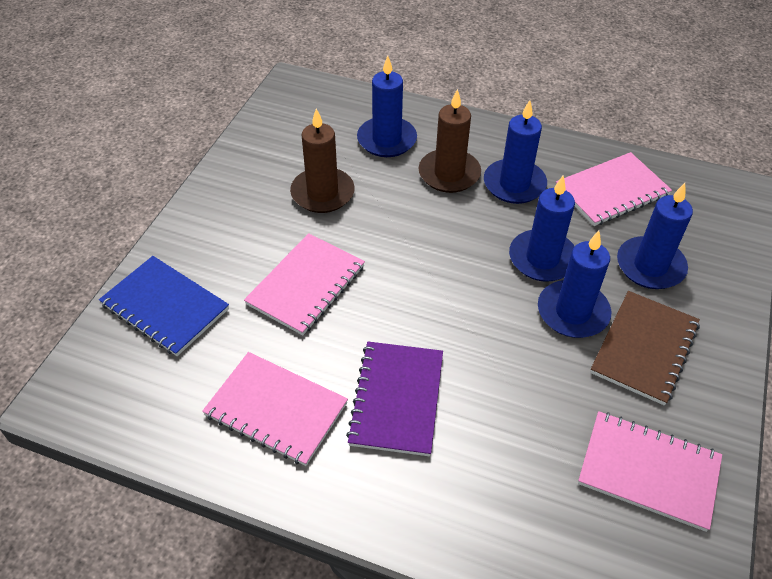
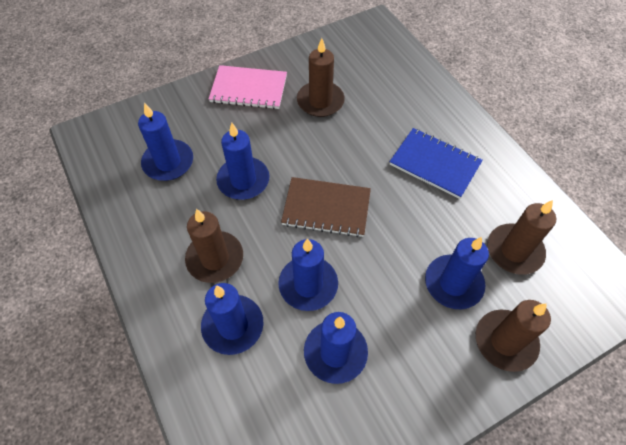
blue candle: [357,56,417,157] [484,100,547,204] [509,175,575,282] [538,231,611,338] [617,183,693,289] = 5 -> [138,103,193,181] [201,283,263,355] [216,123,270,200] [278,238,338,311] [304,312,368,384] [425,237,489,309] = 6
brown candle: [290,109,355,213] [419,89,481,193] = 2 -> [185,209,243,283] [297,38,345,117] [476,300,551,372] [487,200,556,275] = 4
pink notebook: [202,352,348,466] [244,233,365,335] [556,152,672,226] [578,411,722,532] = 4 -> [209,65,287,109] = 1
purple notebook: [346,342,443,456] = 1 -> none = 0

